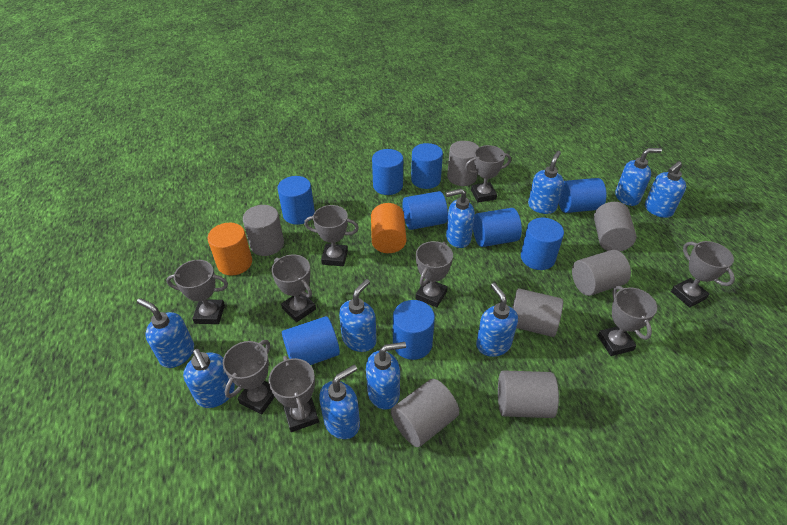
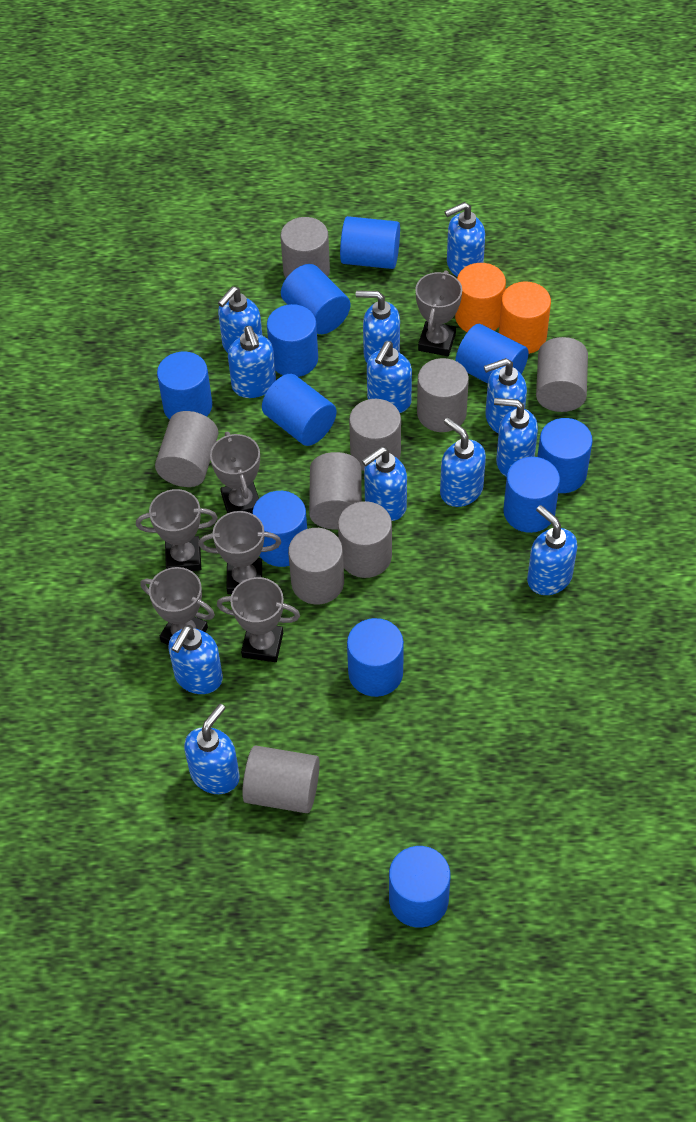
blue cylinder: [277,176,315,225] [282,316,340,365] [372,149,403,195] [393,300,435,360] [402,191,448,230] [411,143,443,189] [473,208,522,247] [521,218,564,270] [559,178,606,213] = 9 -> [157,352,212,419] [252,491,307,567] [262,374,337,446] [267,304,318,377] [281,264,350,334] [340,216,400,269] [347,618,404,697] [389,846,450,928] [455,324,529,383] [503,457,560,533] [537,418,593,493] = 11
blue soap dispenser: [137,298,194,368] [183,349,235,408] [319,365,360,439] [339,279,377,352] [366,342,406,410] [446,189,475,248] [476,283,518,357] [528,151,564,214] [615,148,662,206] [645,161,686,218] = 10 -> [168,625,223,694] [184,704,240,794] [218,286,262,353] [228,326,276,398] [356,291,400,362] [362,447,407,521] [367,341,412,413] [440,418,486,507] [444,202,485,277] [484,358,527,434] [494,398,538,477] [527,505,577,595] = 12
grey cylinder: [243,205,284,256] [391,379,459,447] [447,141,479,186] [498,370,559,418] [512,288,563,337] [572,250,631,296] [594,202,637,251] = 7 -> [155,411,219,487] [242,745,320,813] [280,217,330,278] [288,528,344,604] [309,452,362,529] [338,501,392,578] [349,399,401,471] [417,358,469,432] [536,337,588,412] = 9
grey trophy: [166,260,228,324] [222,340,275,414] [268,356,319,432] [271,254,316,322] [304,205,359,266] [415,241,453,308] [465,145,511,202] [598,286,657,356] [671,241,735,308] = 9 -> [136,489,218,571] [140,567,215,645] [199,511,281,594] [210,431,260,513] [217,577,300,662] [415,270,462,356] = 6

